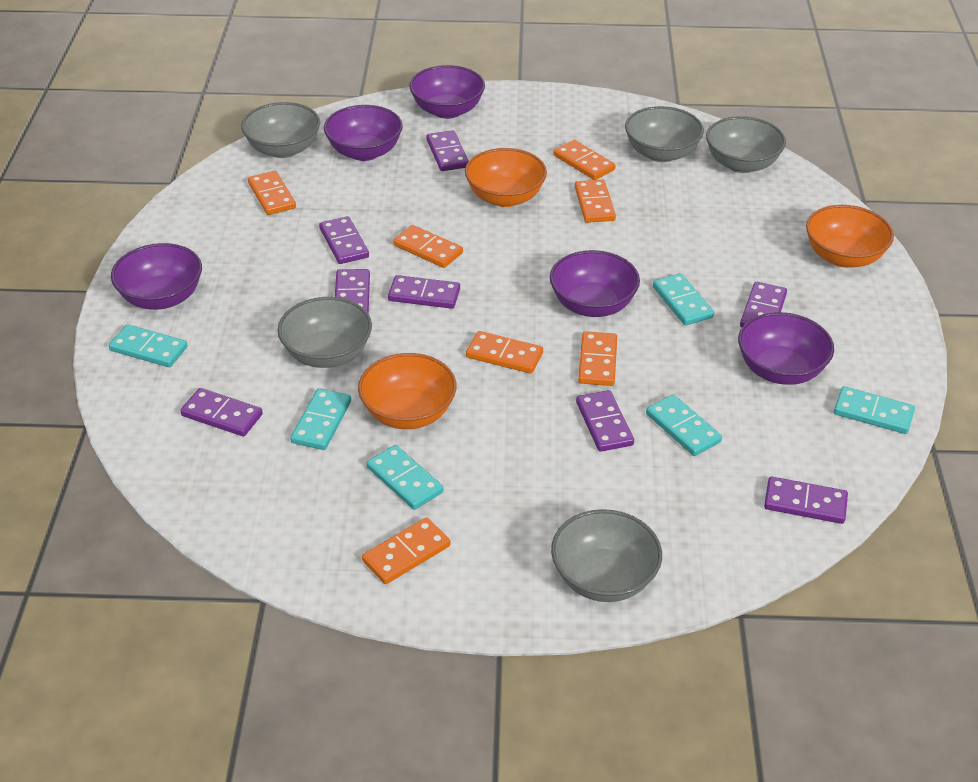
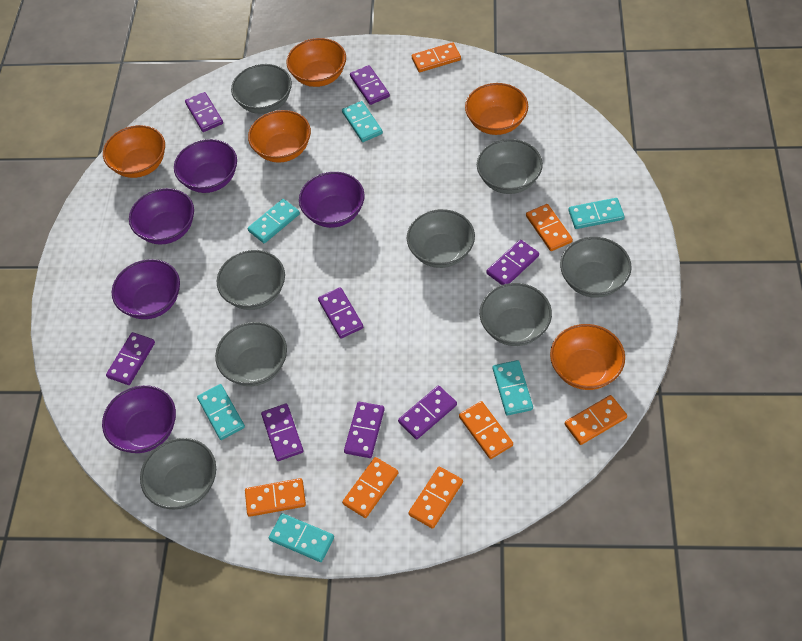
grey bowl: [241,102,320,158] [277,297,372,368] [551,509,662,602] [625,106,704,162] [706,116,786,173] = 5 -> [140,438,216,509] [215,322,287,386] [217,250,285,310] [231,64,292,114] [407,209,475,268] [477,139,543,194] [480,283,552,346] [560,237,632,298] = 8
orange bowl: [358,353,457,429] [465,148,547,207] [806,205,894,268] = 3 -> [103,125,165,178] [248,110,311,163] [286,38,346,87] [465,83,528,135] [550,324,625,390] = 5

